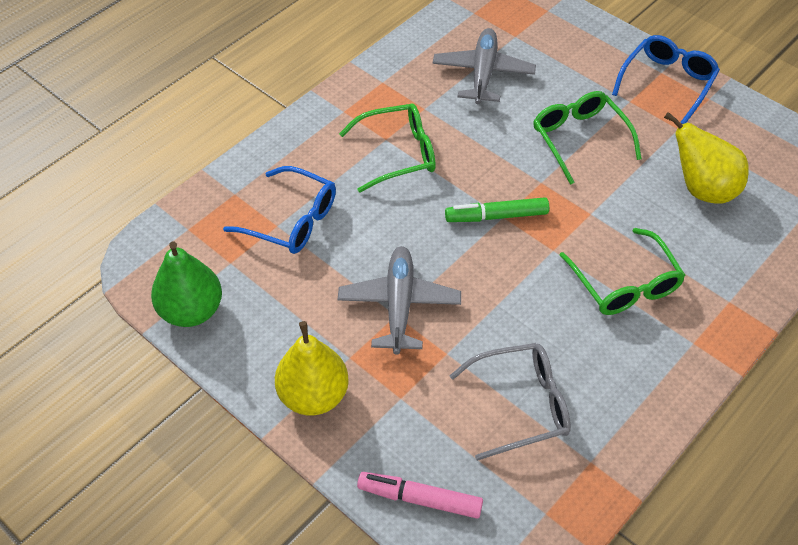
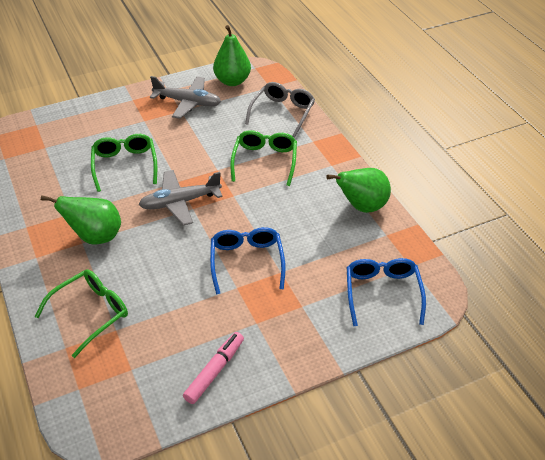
green marker: [445,197,549,222] = 1 -> none = 0
green pear: [151,242,222,327] = 1 -> [41,195,121,245] [213,25,251,86] [326,168,391,213] = 3
yellow pear: [275,321,349,415] [664,112,749,204] = 2 -> none = 0

